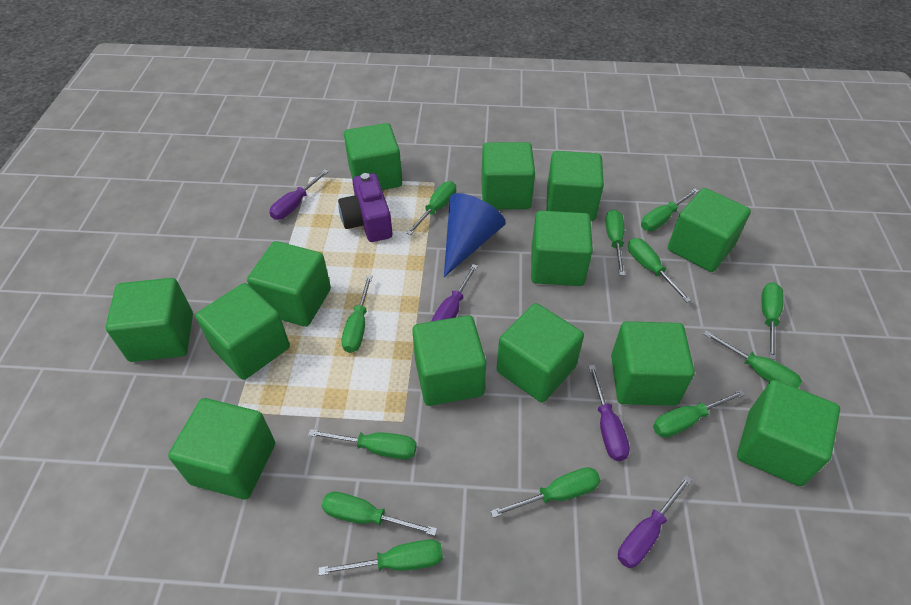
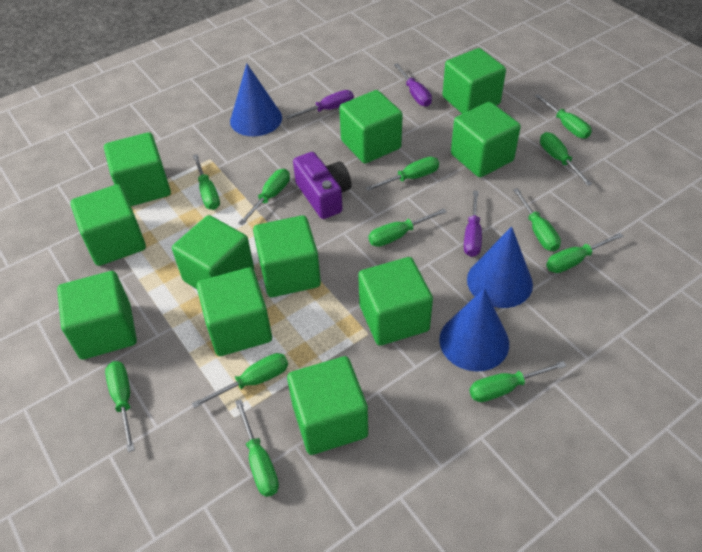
blue cone: [444,193,506,277] = 1 -> [230,64,282,136] [439,288,509,372] [467,226,533,308] = 3
green cube: [105,278,193,362] [168,398,275,500] [196,283,290,380] [247,241,331,327] [344,123,402,190] [412,315,486,406] [481,142,535,209] [497,303,584,403] [531,211,593,286] [547,151,604,221] [611,321,694,406] [668,188,751,272] [737,380,840,486] = 13 -> [57,271,137,360] [70,184,146,266] [104,132,171,206] [172,215,254,289] [197,267,272,356] [253,215,321,297] [287,356,368,455] [339,90,403,164] [358,257,433,346] [442,48,506,114] [451,102,521,178] = 11
purple screwdriver: [269,169,329,220] [431,264,478,322] [588,365,630,461] [618,475,692,568] = 4 -> [285,90,354,119] [394,63,432,107] [464,191,482,257] = 3

